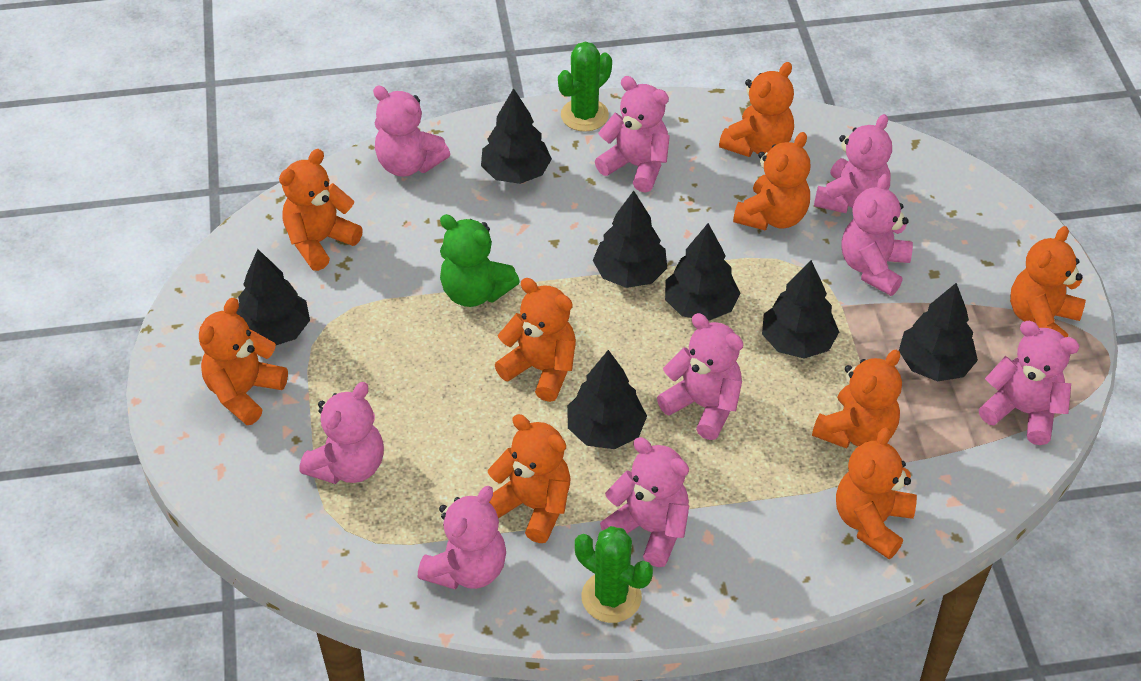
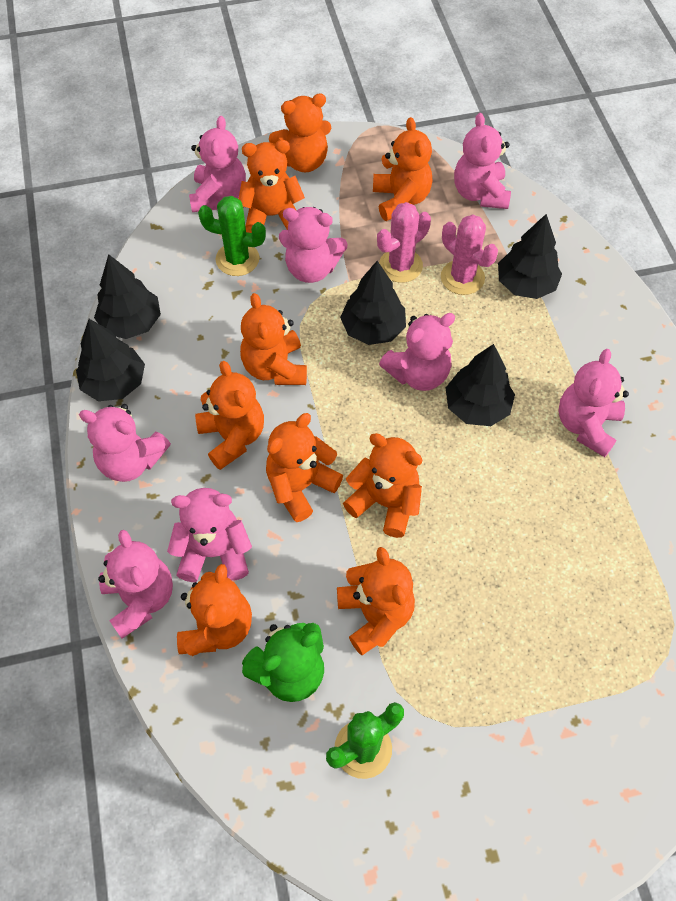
black tree: [236,249,310,345] [481,88,552,184] [567,350,647,449] [593,191,667,288] [665,223,740,321] [762,260,839,359] [899,283,978,381] = 7 -> [76,319,145,401] [94,254,161,339] [340,261,406,345] [446,344,515,426] [498,214,562,299] = 5
pink cactus: none = 0 -> [377,202,431,283] [441,215,498,295] = 2
pink teddy bear: [299,382,384,484] [373,86,450,177] [418,486,506,590] [595,76,670,193] [600,437,689,567] [657,313,743,440] [814,114,892,213] [842,174,913,296] [979,321,1079,445] = 9 -> [79,404,171,482] [98,530,173,638] [167,488,252,582] [189,116,246,212] [279,207,348,283] [379,313,455,391] [454,113,511,209] [558,349,629,457] = 8

